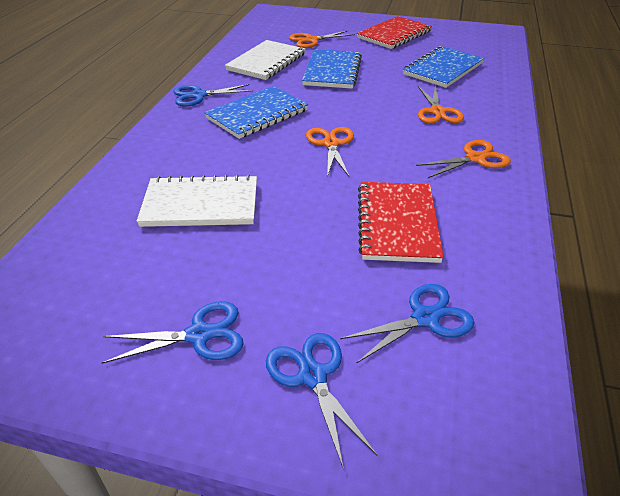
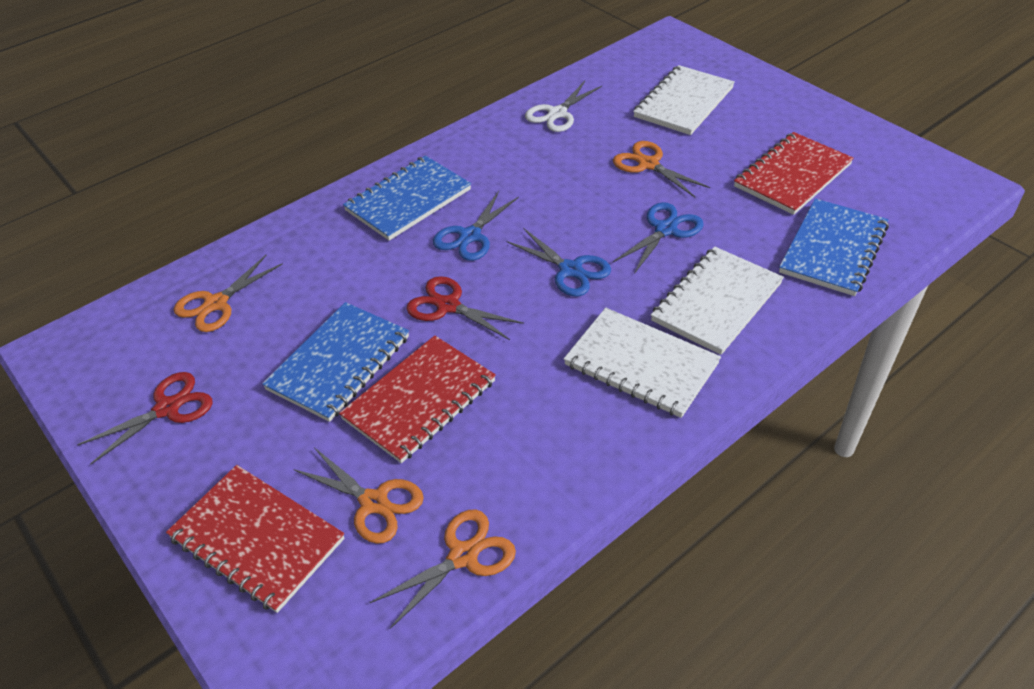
blue scissors: [102,301,244,364] [173,84,253,106] [266,333,377,470] [340,284,475,363] = 4 -> [433,191,519,261] [506,228,611,296] [613,202,704,274] = 3
red notebook: [357,16,432,49] [358,182,444,263] = 2 -> [166,465,344,613] [339,335,496,463] [734,132,854,215] = 3
red scissors: none = 0 -> [77,372,212,464] [406,276,524,340] = 2
white notebook: [137,175,257,227] [225,40,305,80] = 2 -> [564,308,721,418] [633,65,735,135] [651,246,784,355] = 3
white scissors: none = 0 -> [525,81,602,132] = 1

